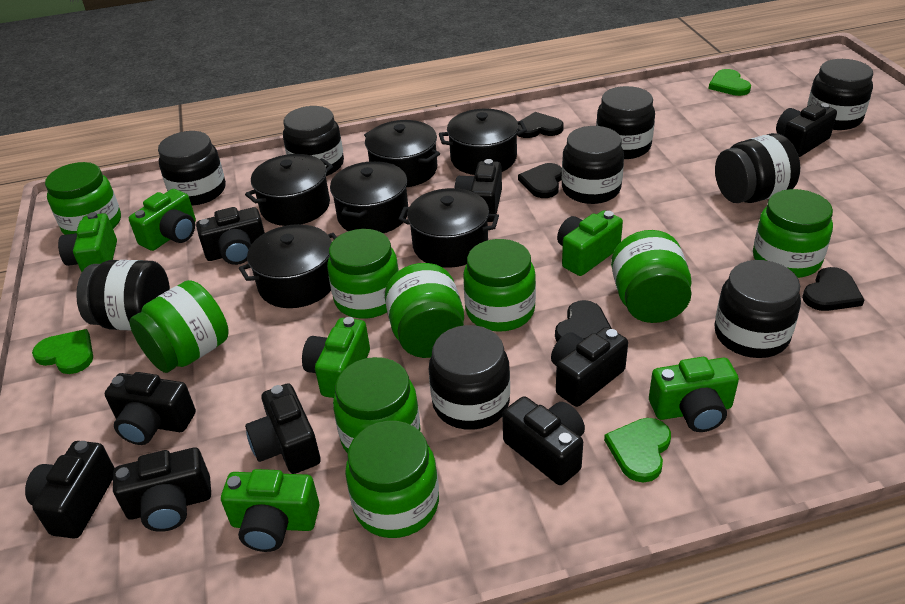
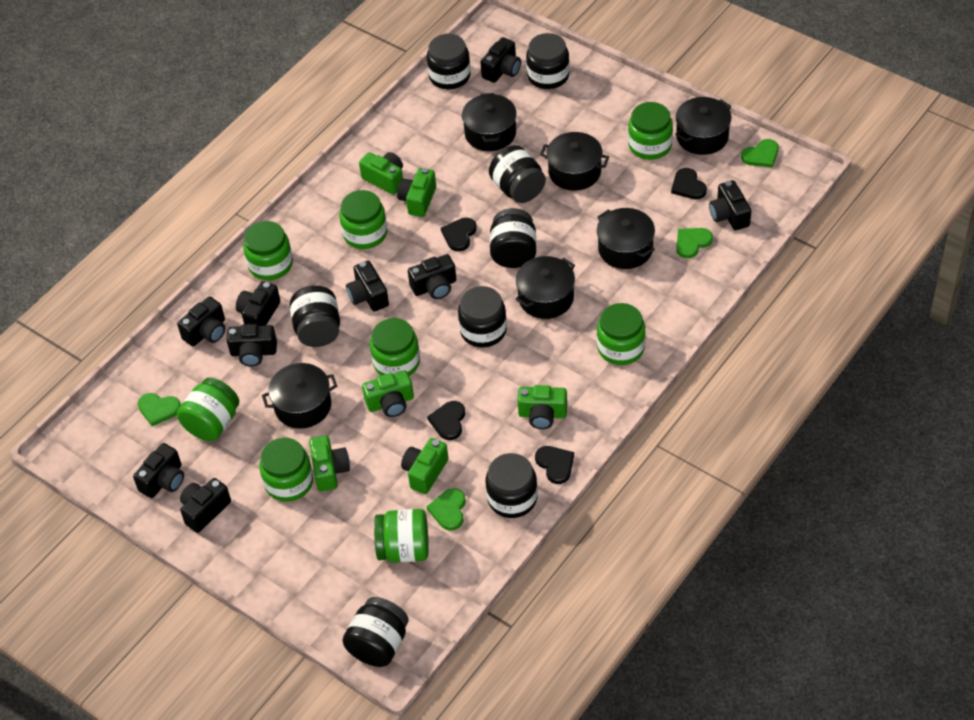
black jar: [76,260,170,330] [158,131,226,206] [283,106,344,176] [429,325,510,430] [562,126,624,204] [596,86,655,159] [714,260,801,358] [715,133,800,203] [807,59,873,130] = 9 -> [289,286,340,347] [342,597,409,667] [427,34,471,89] [458,286,507,348] [486,453,538,518] [489,145,546,203] [490,208,536,268] [526,33,570,89] = 8
green heart: [32,329,93,374] [604,418,671,482] [708,69,751,96] = 3 -> [138,393,181,426] [427,488,466,530] [676,228,713,258] [741,139,779,168] = 4
green jar: [45,162,121,235] [129,280,229,373] [327,229,399,319] [333,357,420,454] [345,421,439,538] [385,263,464,358] [463,239,536,332] [611,230,692,323] [753,189,833,278] = 9 -> [177,378,239,441] [243,221,293,280] [259,438,313,502] [339,190,387,249] [370,318,420,376] [374,509,429,563] [597,303,646,365] [628,102,673,160] = 8

